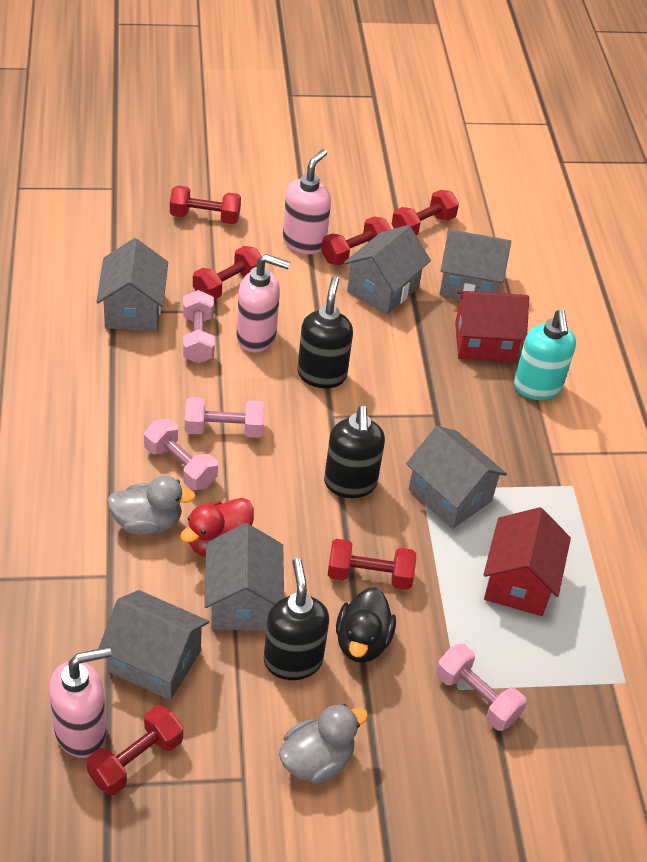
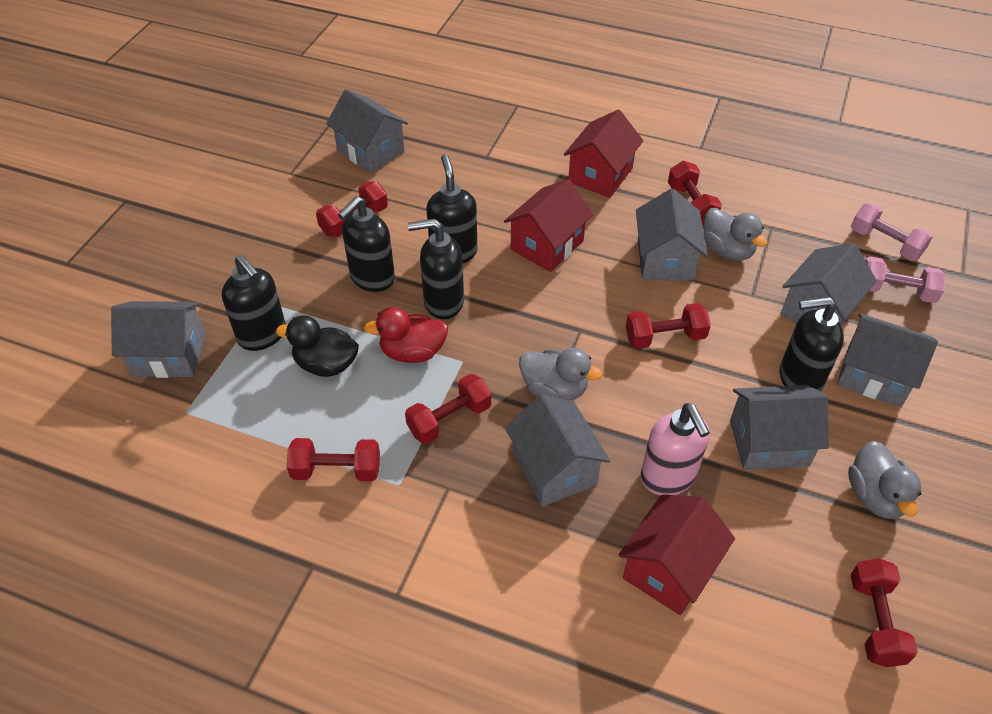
black soap dispenser: [264,558,329,680] [297,276,353,388] [324,405,385,498] = 3 -> [222,254,286,351] [338,196,395,292] [408,219,464,319] [426,154,477,263] [780,297,844,392] = 5
grey duck: [107,476,196,536] [279,704,368,784] = 2 -> [519,348,602,401] [703,208,767,261] [848,441,921,519] = 3
grey house: [96,238,168,331] [98,590,209,700] [204,523,284,630] [344,225,431,315] [406,426,507,529] [439,229,511,299] = 6 -> [111,301,206,378] [326,89,408,173] [505,394,610,507] [636,189,708,281] [730,385,829,470] [781,243,877,325] [837,313,938,407] = 7
pink dumbbell: [144,419,218,490] [183,290,215,364] [185,397,265,438] [436,644,527,731] = 4 -> [851,203,933,261] [865,257,947,303] = 2
pink soap dispenser: [49,647,112,758] [236,254,290,353] [283,149,331,254] = 3 -> [641,403,710,495] = 1
red house: [455,291,529,362] [483,507,571,616] = 2 -> [504,179,594,272] [564,110,643,198] [619,494,735,615] = 3
turquoise soap dispenser: [514,310,576,400] = 1 -> none = 0

